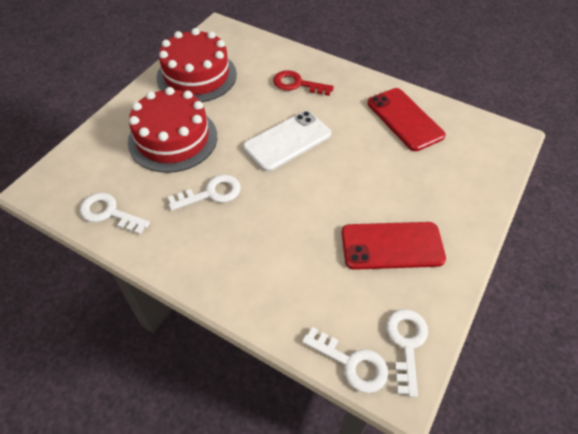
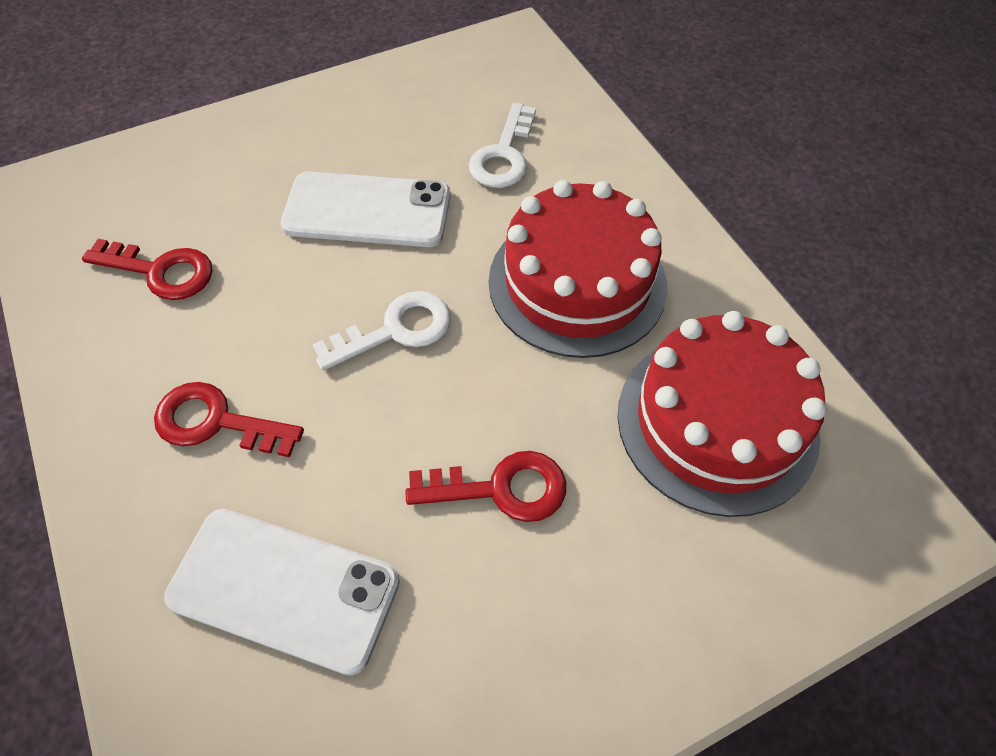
red key: [273,70,334,96] = 1 -> [82,239,213,300] [154,382,304,457] [406,451,566,522] = 3
red phone: [341,222,446,270] [367,88,446,151] = 2 -> none = 0
white key: [80,193,150,235] [168,175,241,211] [302,327,388,393] [386,309,428,397] = 4 -> [313,291,451,371] [469,103,536,188] = 2
white phone: [243,111,331,172] = 1 -> [164,509,400,675] [281,171,451,247] = 2

